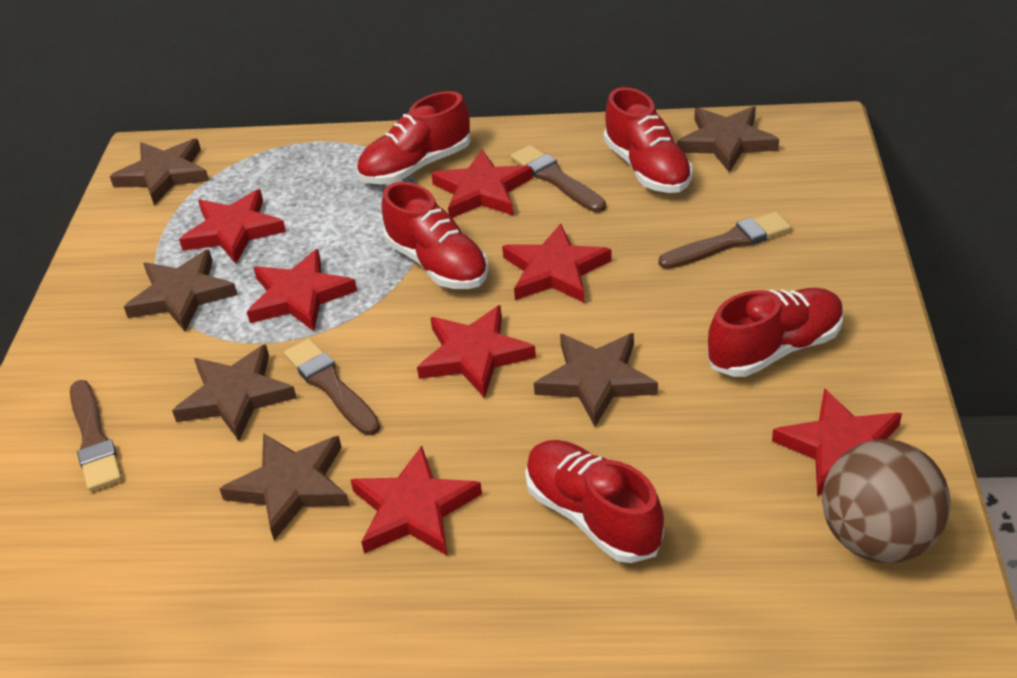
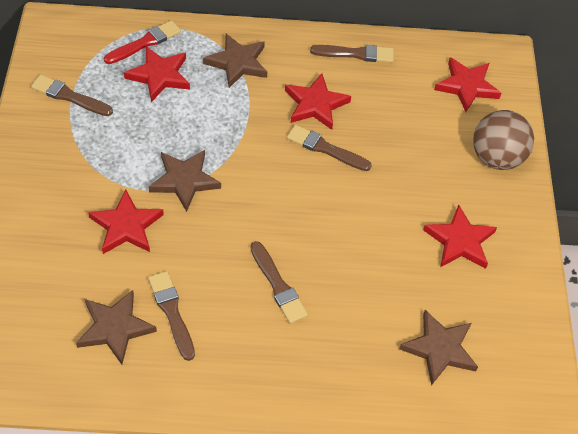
brown brush: [70,380,122,491] [284,338,380,435] [511,145,606,213] [659,211,791,269] = 4 -> [31,75,113,116] [148,271,195,361] [250,241,308,323] [287,125,372,171] [310,45,394,62] = 5
brown star: [110,139,209,205] [124,250,238,332] [172,344,297,441] [220,433,349,540] [534,333,658,427] [677,106,779,173] = 6 -> [76,290,157,365] [149,150,221,212] [203,34,267,88] [399,310,478,386] = 4
red brush: none = 0 -> [104,20,181,64] = 1
red shoe: [357,91,471,184] [381,182,489,289] [525,440,664,563] [604,87,693,193] [707,288,844,377] = 5 -> none = 0
red star: [179,189,286,264] [247,249,357,331] [351,446,482,555] [417,305,536,398] [431,150,533,218] [502,223,612,302] [772,388,902,496] = 7 -> [88,190,164,254] [124,46,190,102] [285,73,351,130] [423,204,497,269] [434,57,501,112] = 5

